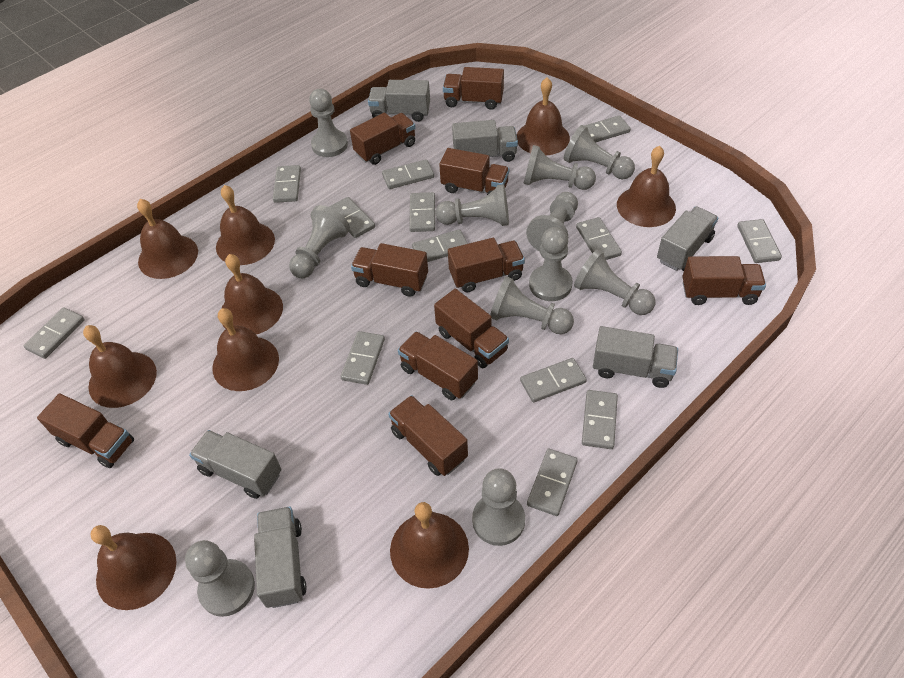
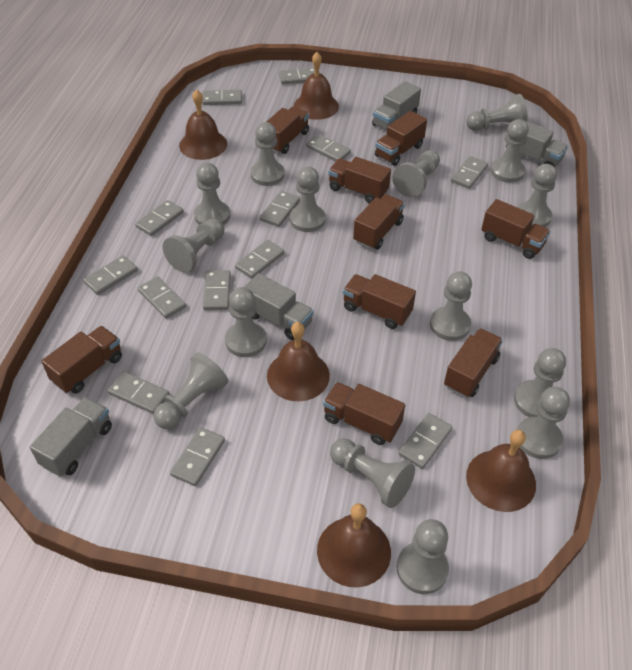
brown bell: [83,325,157,408] [90,525,176,610] [137,199,198,279] [212,308,279,391] [216,185,275,265] [221,254,283,335] [390,502,469,589] [517,78,570,155] [617,146,676,227] = 9 -> [179,89,227,160] [267,322,330,402] [294,52,339,120] [317,503,391,588] [466,430,536,512] = 5
brown truck: [37,393,134,468] [350,113,416,165] [351,243,428,297] [388,395,468,476] [398,331,478,400] [434,289,509,368] [439,148,509,195] [443,67,504,110] [448,238,525,292] [682,256,766,305] = 10 -> [42,326,122,394] [266,107,309,154] [323,382,405,445] [328,157,391,204] [343,274,416,329] [353,194,405,250] [375,111,427,166] [444,328,503,398] [481,199,551,259] = 9
grey pawn: [185,540,255,617] [289,205,350,278] [309,89,348,157] [436,184,509,226] [472,468,525,546] [490,276,574,334] [523,145,596,190] [526,192,578,251] [529,227,573,301] [564,125,635,180] [574,249,655,315] = 11 -> [153,352,228,429] [163,219,224,272] [194,162,230,225] [225,287,267,357] [250,122,285,186] [290,166,326,232] [330,438,415,508] [392,150,440,197] [397,519,449,594] [430,271,472,341] [466,94,528,131] [491,119,529,183] [514,348,566,417] [517,164,557,227] [517,387,570,459] = 15
grey truck: [189,430,281,499] [254,506,307,608] [368,80,430,122] [452,120,518,162] [593,326,678,388] [657,206,718,271] = 6 -> [30,397,112,477] [244,273,313,340] [372,81,421,131] [506,119,568,167] = 4

